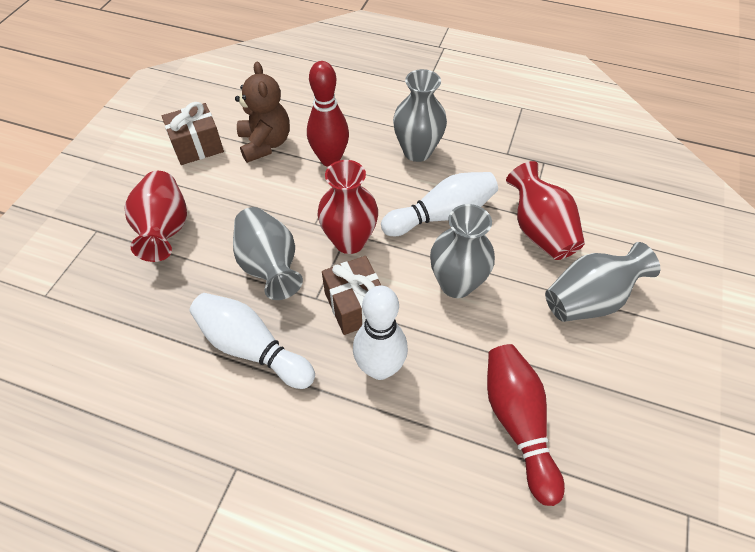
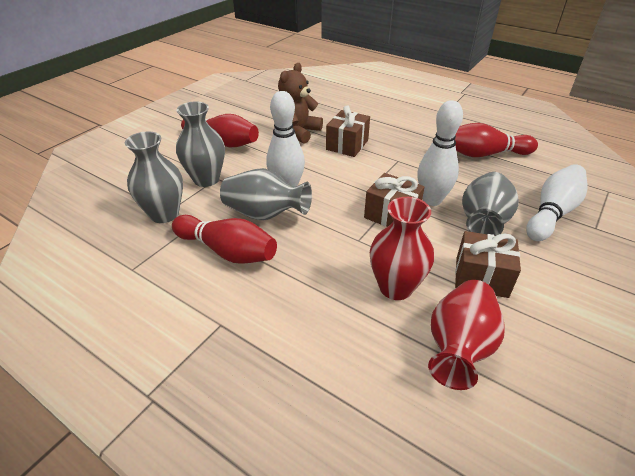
brown gift: [162,102,224,165] [322,256,382,335] = 2 -> [326,105,370,157] [364,173,424,227] [455,231,521,298] = 3
red bowling pin: [307,61,349,167] [487,344,565,506] = 2 -> [172,215,277,264] [181,114,259,147] [454,123,538,157] = 3
red vase: [124,171,187,262] [318,160,378,254] [506,161,585,260] = 3 -> [370,197,434,300] [428,280,504,390] = 2

